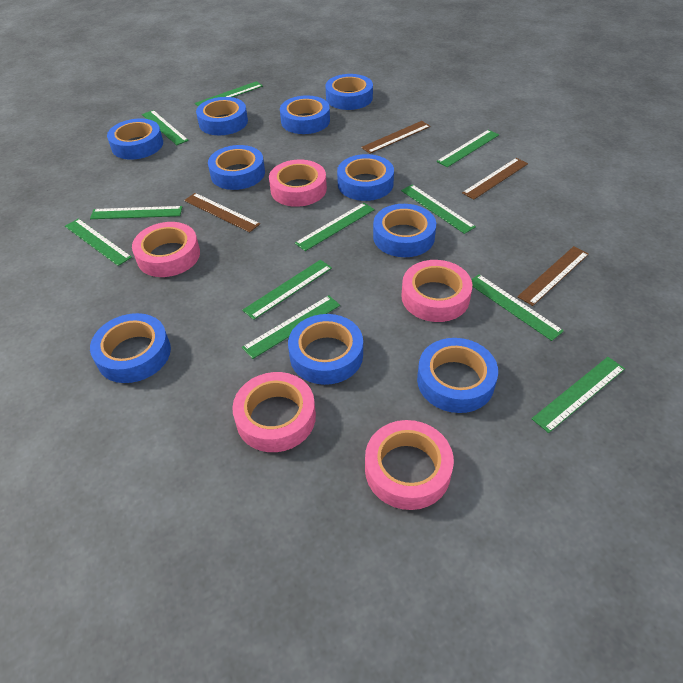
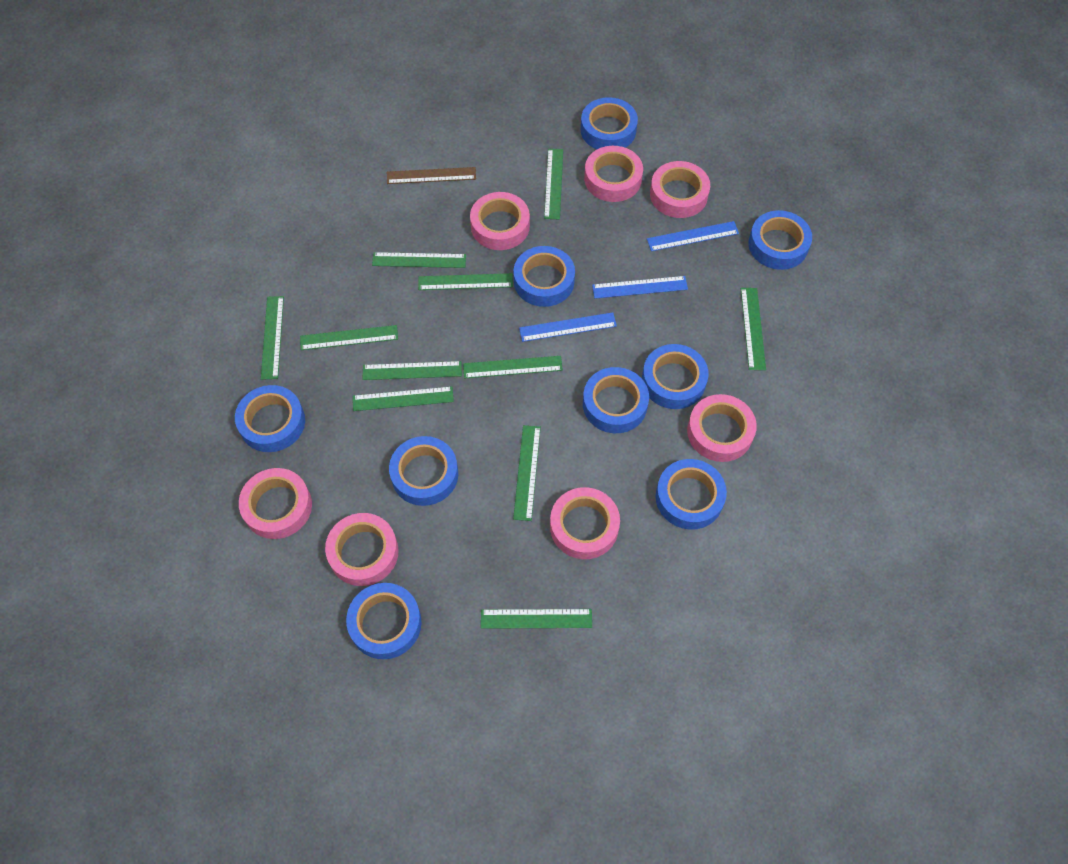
blue ruler: none = 0 -> [519,312,617,342] [592,276,688,299] [647,221,739,251] = 3
blue tape: [90,313,171,383] [107,119,163,160] [196,97,248,135] [208,145,265,190] [280,95,330,134] [288,314,363,385] [325,74,373,110] [337,154,394,201] [373,204,436,257] [417,338,498,413] = 10 -> [235,385,305,452] [346,583,422,659] [389,436,458,506] [514,246,575,307] [581,97,638,149] [583,367,649,433] [642,344,709,409] [656,459,727,530] [748,210,812,270] = 9
brown ruler: [184,193,260,232] [361,121,431,154] [462,158,528,200] [517,246,589,306] = 4 -> [387,167,476,184] = 1
pink tape: [132,222,200,277] [232,372,316,452] [269,160,327,207] [365,420,454,510] [401,260,472,322] = 5 -> [239,468,312,539] [325,513,399,586] [470,192,530,250] [550,487,620,559] [584,146,643,202] [650,161,710,218] [687,394,757,462] = 7

